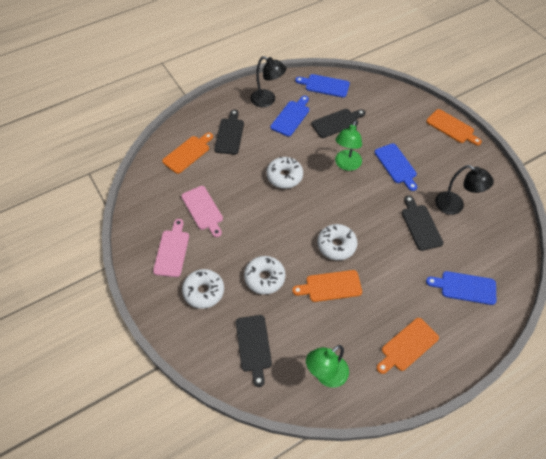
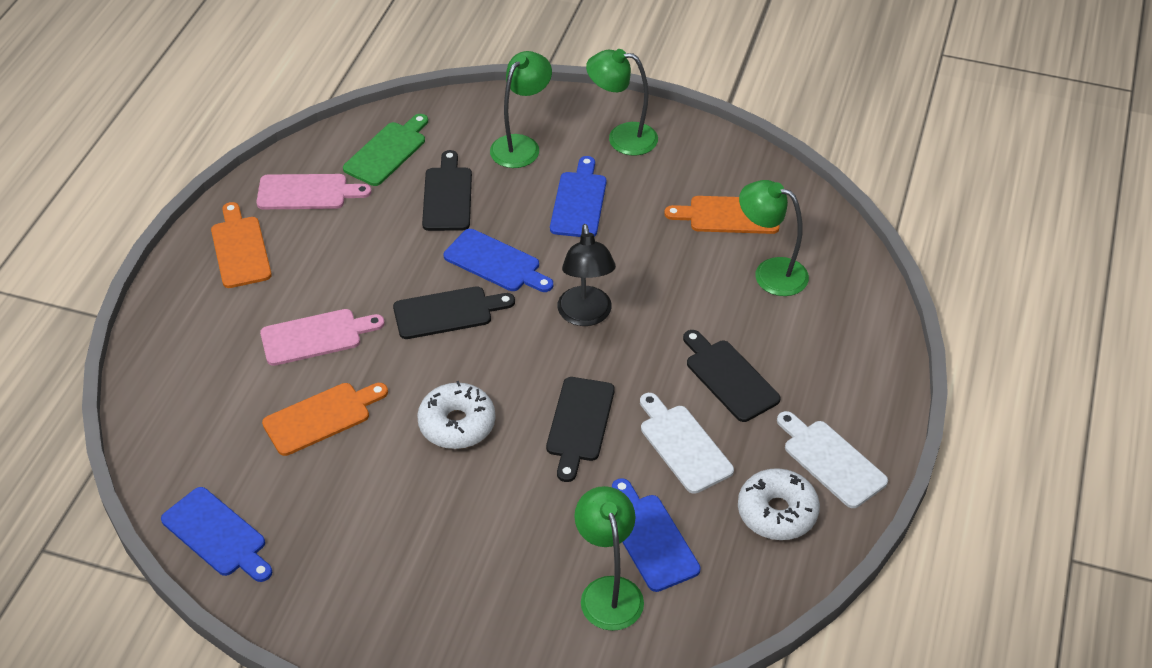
black lamp: [251,56,286,107] [435,165,494,215] = 2 -> [558,224,616,326] = 1
green cutting board: none = 0 -> [343,114,428,186] = 1
green lamp: [306,345,349,388] [335,121,362,171] = 2 -> [490,51,552,168] [574,486,644,631] [586,49,658,156] [739,180,809,296] = 4
orange cutting board: [162,133,213,174] [292,270,362,302] [377,318,439,374] [426,109,482,146] = 4 -> [211,202,272,288] [262,383,388,456] [664,196,780,234] = 3
white cutting board: none = 0 -> [640,393,734,494] [777,411,888,508] = 2
white donut: [182,269,224,309] [244,256,285,294] [266,156,303,189] [317,224,357,260] = 4 -> [417,381,495,449] [738,468,820,540] = 2

